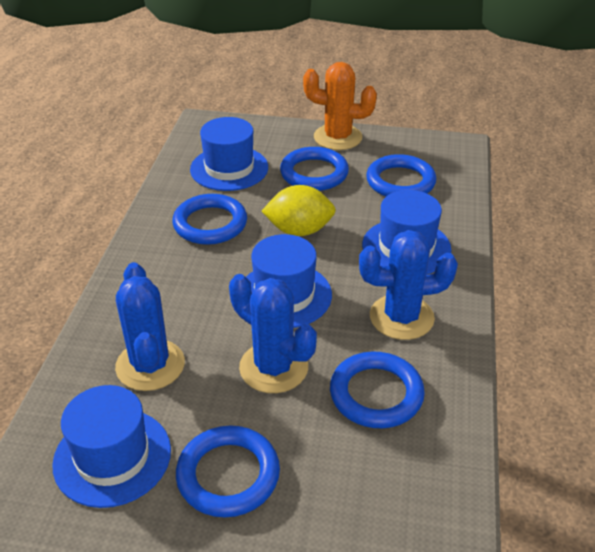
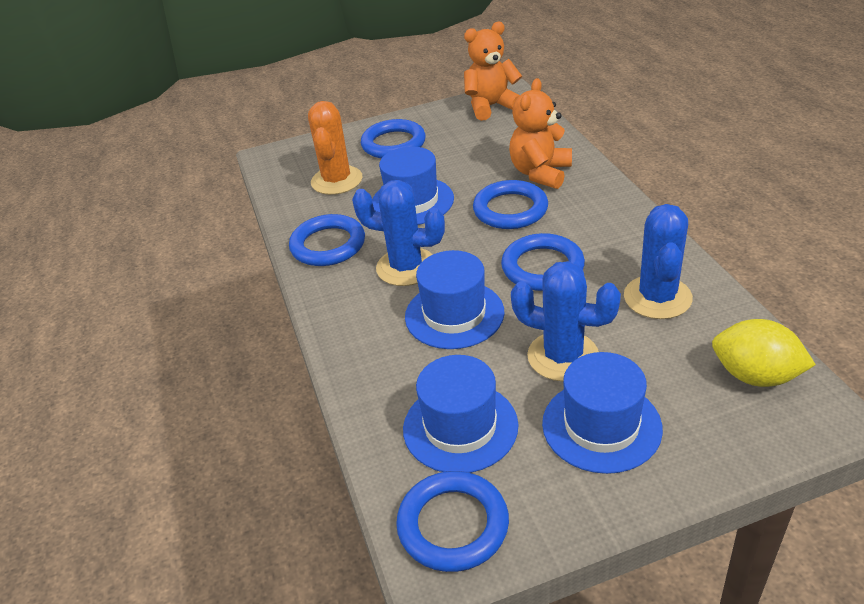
orange teddy bear: none = 0 -> [464,22,522,121] [509,78,572,189] = 2

